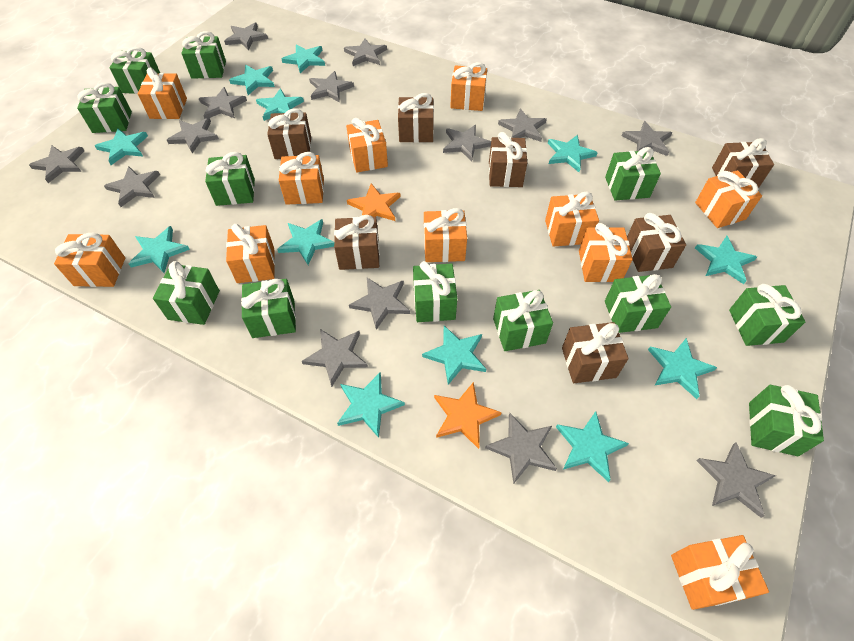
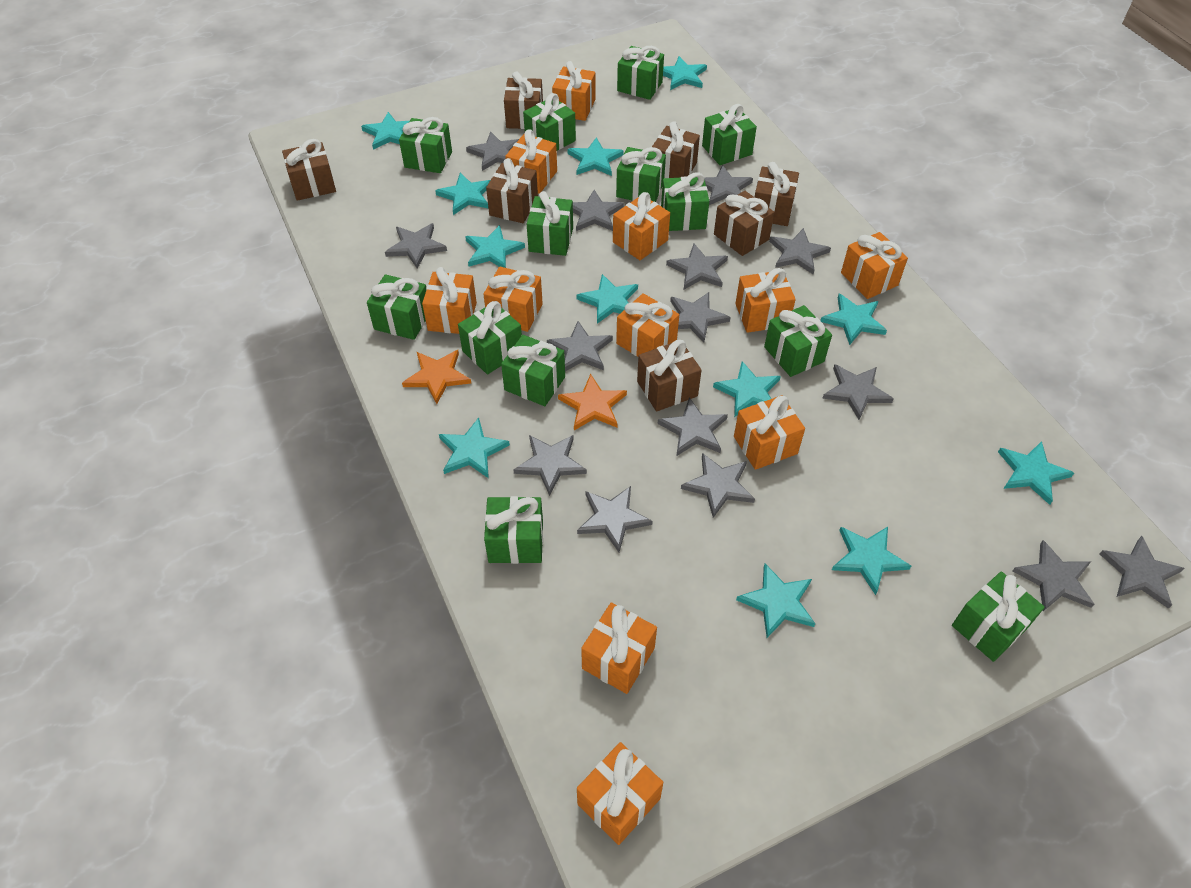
green gift: [77,83,132,133] [109,47,160,94] [153,261,220,325] [182,31,226,79] [205,152,255,206] [241,279,296,338] [413,261,457,322] [493,290,553,351] [605,147,661,200] [605,274,671,333] [729,284,805,346] [749,385,824,456] = 12 -> [367,274,426,340] [399,117,452,173] [458,301,522,374] [484,496,543,564] [501,335,565,406] [523,93,576,150] [527,191,573,256] [616,147,666,202] [617,46,664,100] [661,172,709,231] [702,104,757,165] [764,305,832,377] [952,571,1045,662] = 13
grey star: [29,145,84,183] [104,166,160,207] [167,118,219,153] [199,87,247,119] [224,23,268,50] [302,329,368,387] [309,71,354,102] [344,38,387,66] [349,278,410,330] [443,125,491,161] [485,413,557,484] [498,109,547,142] [622,121,672,156] [696,442,776,518] = 14 -> [385,223,447,269] [466,132,519,171] [513,435,587,496] [547,321,613,371] [573,190,624,231] [577,486,653,552] [658,397,728,456] [666,244,728,290] [670,292,731,343] [681,453,755,518] [704,165,753,205] [769,228,831,275] [822,364,894,420] [1013,540,1094,611] [1100,536,1185,609] = 15

